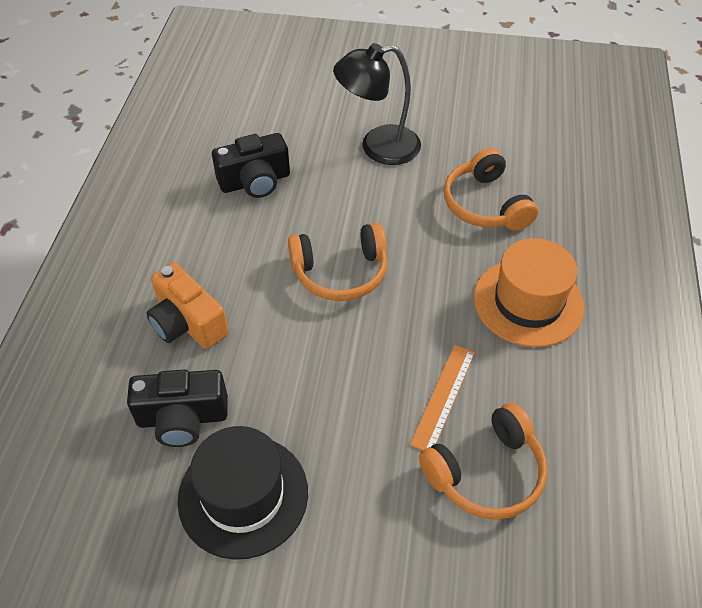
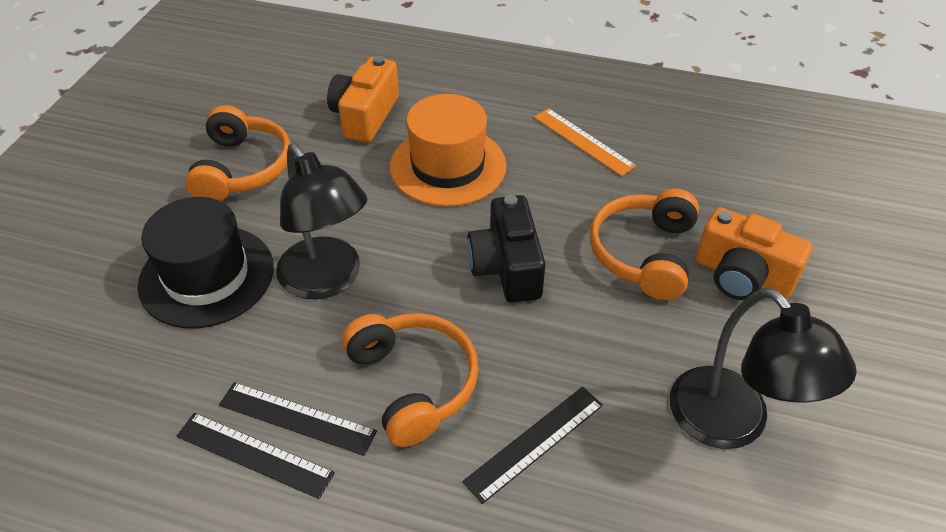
black camera: [127,369,228,447] [212,133,290,198] = 2 -> [467,195,546,303] = 1
black lamp: [333,43,421,165] = 1 -> [276,143,367,299] [670,288,857,449] = 2
black ruler: none = 0 -> [176,413,335,499] [219,382,377,456] [462,386,603,504] = 3
orange camera: [146,262,229,349] = 1 -> [327,56,399,143] [696,207,813,300] = 2

